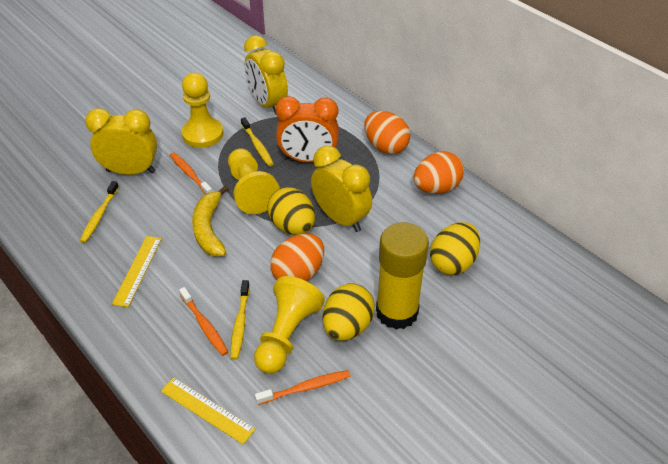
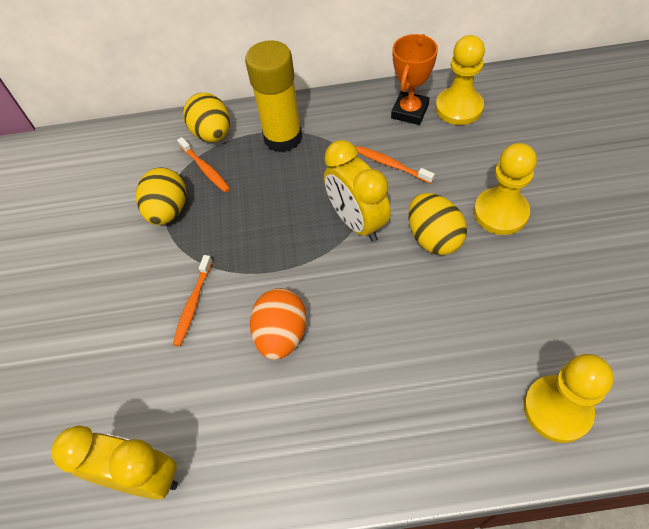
orange clock: [275,96,339,163] = 1 -> none = 0
orange egg: [270,234,324,281] [364,111,410,154] [414,151,464,194] = 3 -> [250,288,307,360] = 1
orange trophy: none = 0 -> [391,34,438,125] = 1
yellow banana: [192,185,229,257] = 1 -> none = 0
yellow clock: [85,108,157,175] [244,35,288,114] [311,145,372,232] = 3 -> [51,425,178,500] [324,140,391,242] = 2
yellow ruler: [112,236,162,307] [161,377,255,444] = 2 -> none = 0
yellow toothbrush: [80,181,119,243] [230,280,250,360] [241,117,274,166] = 3 -> none = 0

